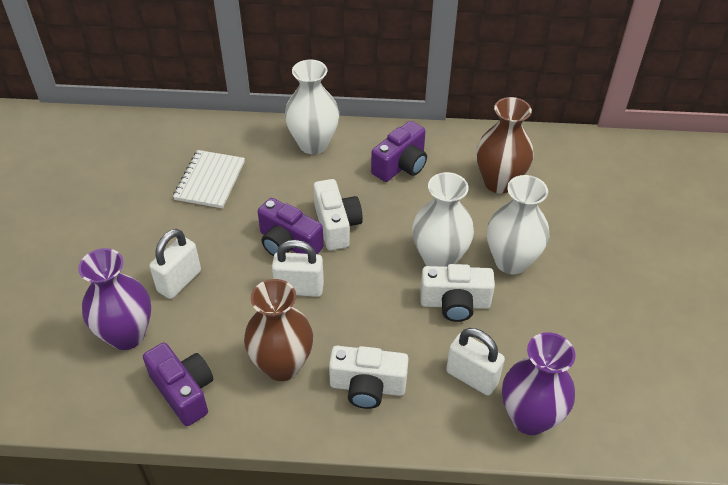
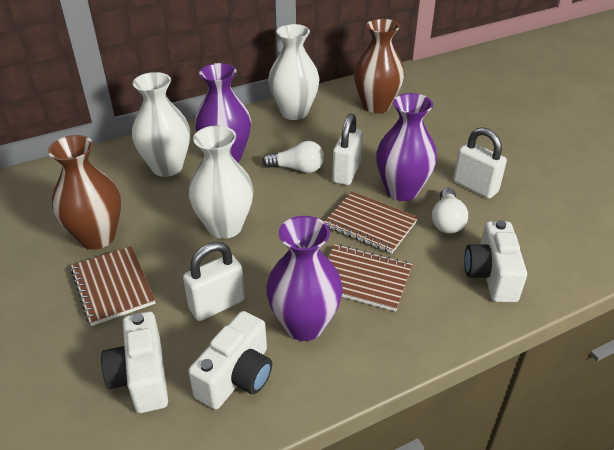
brown notebook: none = 0 -> [70,246,155,326] [324,192,418,254] [328,244,413,311] = 3
purple camera: [143,342,213,426] [258,198,324,256] [371,121,427,182] = 3 -> none = 0
purple vase: [78,248,151,350] [502,332,576,435] = 2 -> [195,63,251,162] [266,216,343,341] [376,93,437,201] = 3
white light bulb: none = 0 -> [262,141,324,173] [432,188,468,233] = 2
white notebook: [173,150,245,208] = 1 -> none = 0

